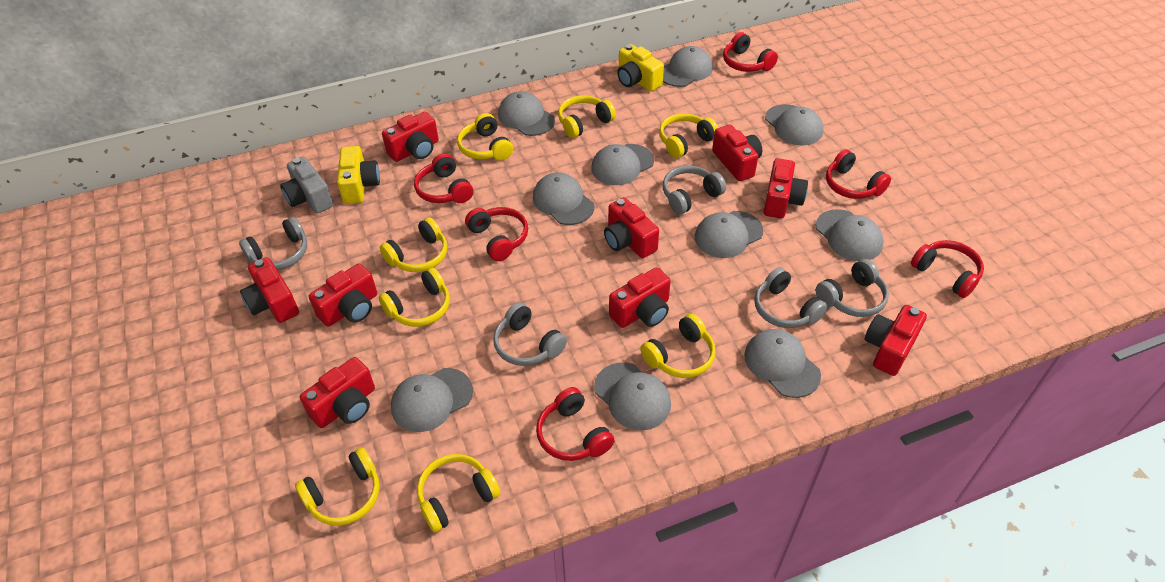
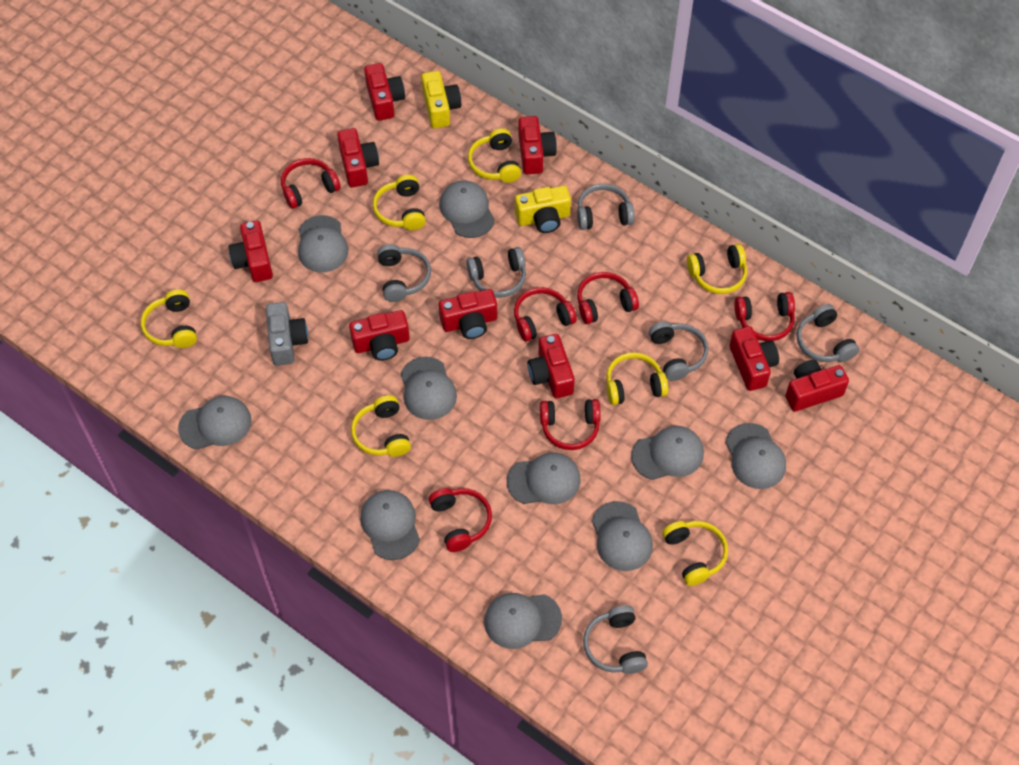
grey headphones: [239,217,307,270] [493,302,567,366] [663,166,726,215] [754,267,828,328] [816,259,889,317] = 5 -> [377,244,431,302] [466,247,526,298] [577,184,635,230] [583,605,648,674] [649,322,708,381] [796,304,859,362] = 6
yellow headphones: [295,447,379,526] [379,268,450,327] [380,217,447,272] [417,454,500,533] [457,113,513,161] [558,95,616,138] [640,314,716,378] [659,113,718,158] = 8 -> [141,289,197,348] [351,395,411,457] [373,175,426,230] [468,128,521,183] [606,352,668,405] [662,521,728,586] [687,244,747,294] = 7

